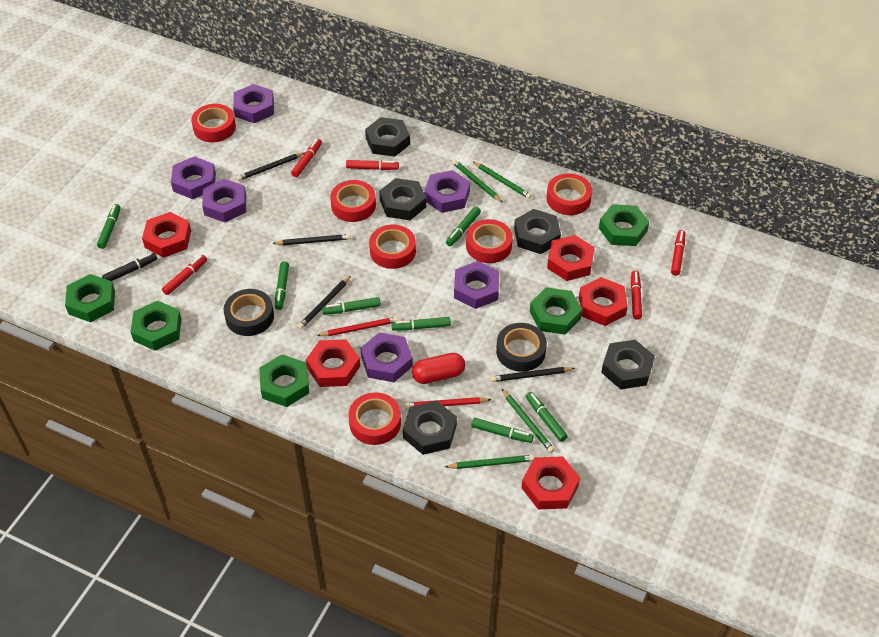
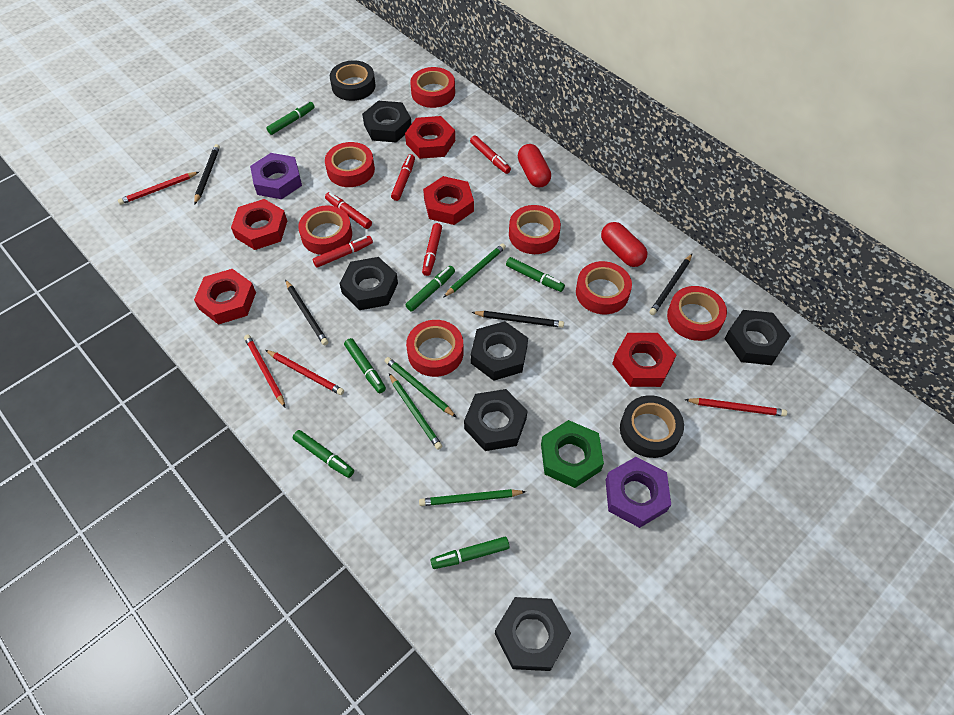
black marker: [102,253,157,281] = 1 -> none = 0
black nut: [365,117,410,157] [379,178,426,220] [403,401,457,455] [514,209,561,254] [601,340,655,389] = 5 -> [339,257,398,310] [362,101,412,142] [464,389,528,451] [471,321,528,381] [495,597,571,671] [725,310,791,365] = 6
green marker: [97,204,121,249] [275,261,289,310] [322,297,381,315] [392,317,451,331] [446,207,481,246] [471,418,534,443] [526,392,568,442] = 7 -> [267,101,315,135] [293,430,354,478] [344,338,386,393] [406,266,455,312] [431,537,510,569] [506,257,565,292] = 6
green nut: [65,274,115,322] [130,301,182,351] [259,354,309,407] [530,287,582,335] [599,204,649,246] = 5 -> [541,420,604,488] = 1
purple nut: [171,156,216,199] [202,179,246,222] [233,84,274,123] [361,332,413,382] [424,170,470,213] [454,261,499,309] = 6 -> [250,153,302,199] [606,457,671,528] = 2
red capsule: [412,353,465,384] = 1 -> [518,144,551,188] [601,222,648,267] = 2
red pencil: [317,317,399,336] [404,397,492,409] = 2 -> [118,172,199,205] [244,334,285,407] [265,350,344,395] [684,398,787,417] = 4
red tape: [191,104,236,142] [330,180,376,222] [348,392,401,445] [369,225,416,269] [466,219,513,263] [546,173,592,215] = 6 -> [298,205,352,255] [325,142,375,187] [406,320,464,377] [410,67,455,108] [509,205,561,254] [576,261,632,314] [667,286,727,341] = 7

